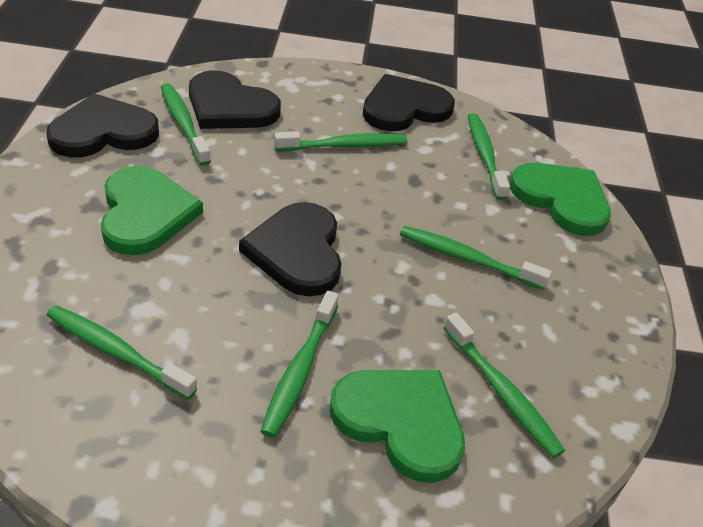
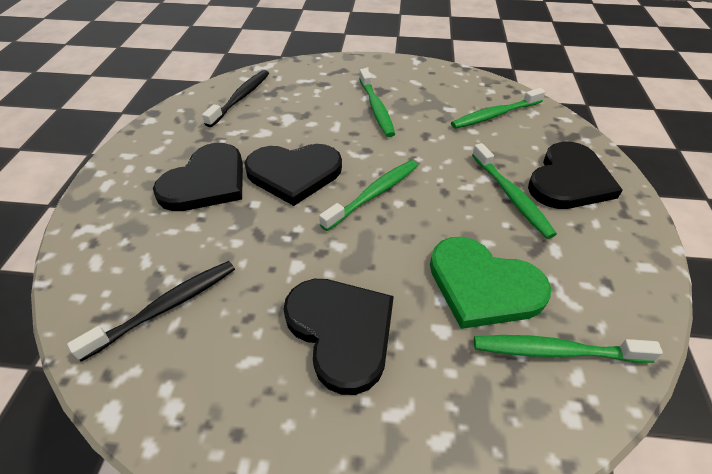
black toothbrush: none = 0 -> [67,261,235,362] [202,70,269,127] = 2
green heart: [101,166,203,255] [330,370,465,483] [510,163,611,236] = 3 -> [430,237,551,329] = 1
green toothbrush: [47,305,197,400] [161,83,211,166] [260,291,339,438] [274,131,408,151] [400,226,552,290] [444,312,565,458] [468,113,510,200] = 7 -> [319,160,418,231] [359,68,395,137] [451,88,546,129] [472,143,557,239] [474,335,663,363] = 5

